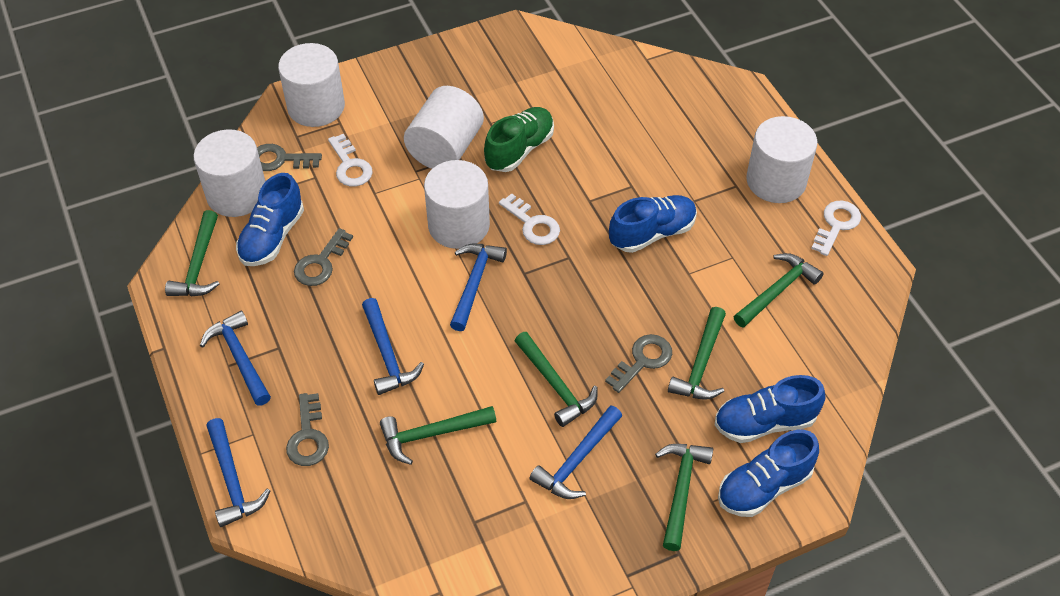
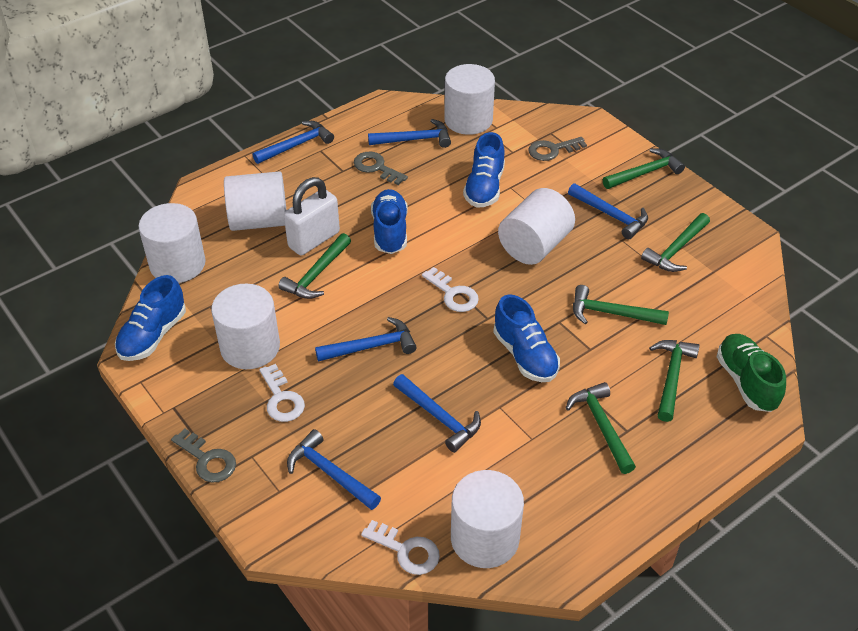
blue hammer: [200,311,271,406] [206,418,270,527] [362,298,424,395] [450,244,507,331] [530,405,622,499] = 5 -> [253,121,334,164] [287,429,381,510] [315,317,417,362] [368,119,451,148] [393,374,481,453] [568,183,648,239] = 6
grey key: [257,144,322,171] [286,393,329,466] [294,228,353,286] [605,334,672,393] = 4 -> [171,429,236,483] [354,151,408,185] [528,137,587,161] = 3
white cylinder: [194,130,266,217] [278,43,345,127] [404,86,484,169] [424,160,490,249] [746,116,817,203] = 5 -> [138,203,206,283] [211,284,280,369] [224,171,286,231] [444,64,495,135] [451,470,524,568] [498,188,575,265] = 6
white padlock: none = 0 -> [284,177,340,256] = 1

